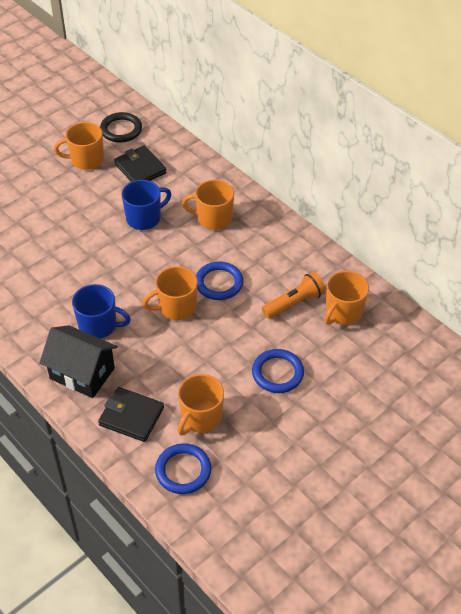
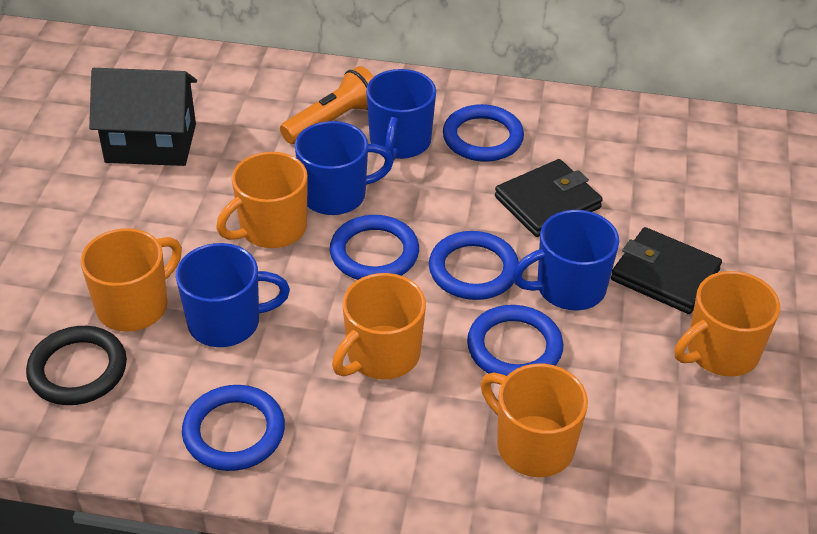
blue mug: [72,284,131,339] [122,180,171,230] = 2 -> [176,243,290,347] [295,121,394,215] [366,69,436,160] [512,210,619,310] = 4
blue ring: [155,443,211,494] [196,262,243,300] [252,349,304,393] = 3 -> [182,385,285,471] [330,215,419,280] [429,231,519,300] [443,104,524,162] [467,305,563,376] = 5

